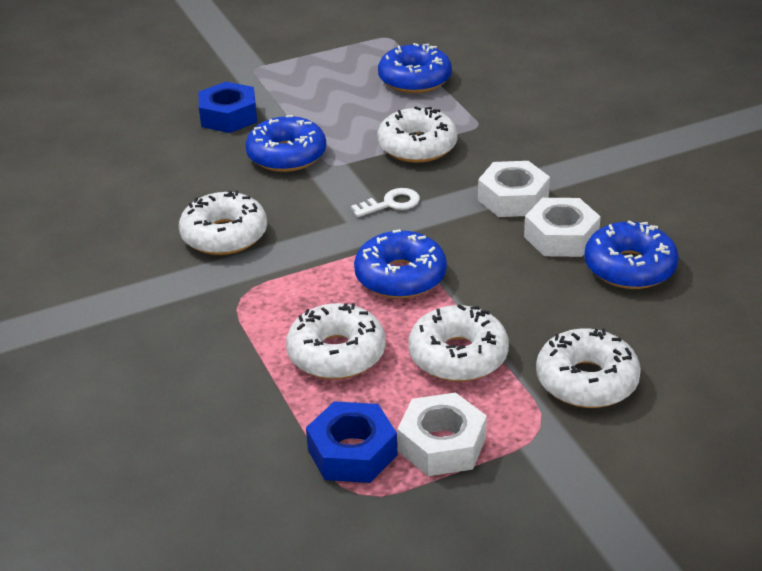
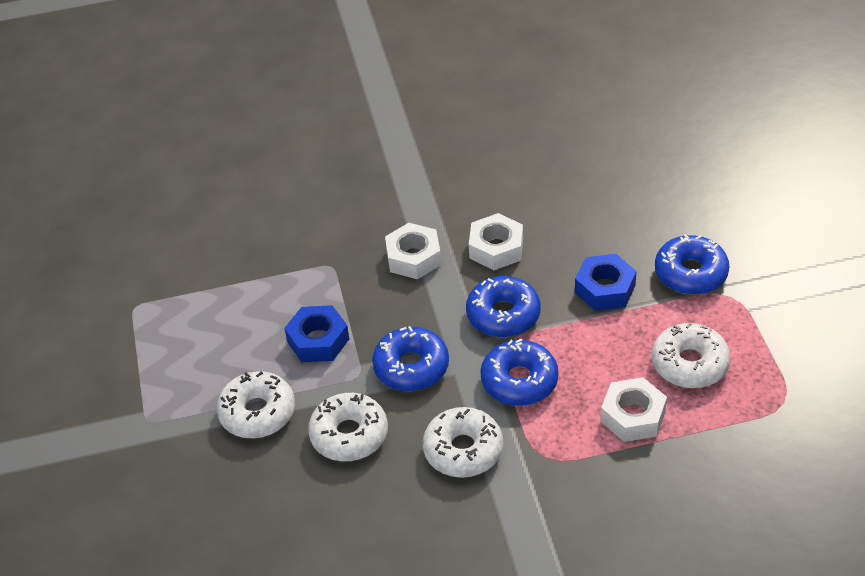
white donut: [179,191,267,255] [286,303,386,379] [377,106,458,163] [408,304,509,382] [536,328,641,408] = 5 -> [217,371,295,438] [308,393,388,461] [423,407,503,478] [651,323,731,388] = 4
white key: [351,188,420,217] = 1 -> none = 0

